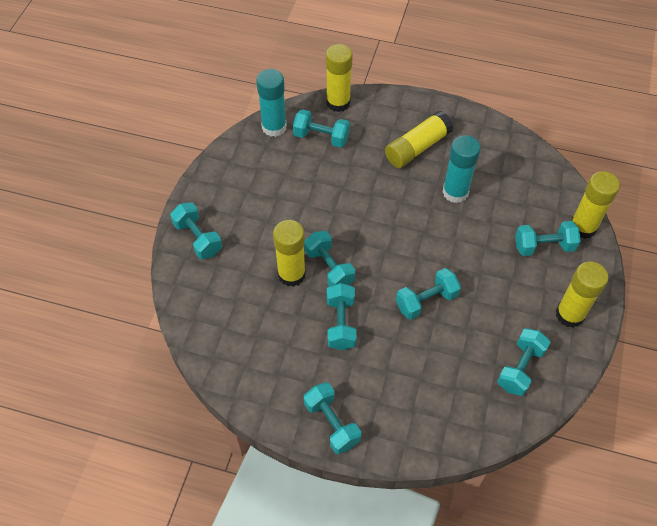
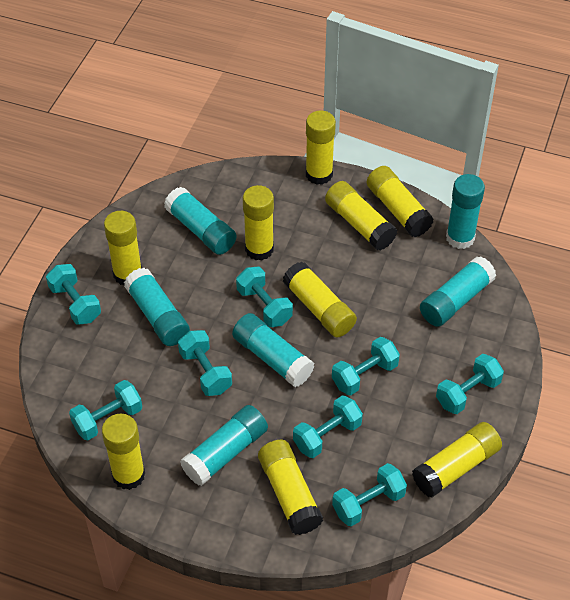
turquoise glue stick: [256,69,287,137] [442,135,481,203] = 2 -> [124,268,190,346] [164,187,237,255] [180,405,268,486] [232,313,315,387] [420,256,496,327] [446,174,485,249] = 6
yellow glue stick: [273,220,306,287] [326,44,353,112] [385,111,453,168] [556,261,608,328] [571,171,620,239] = 5 -> [102,414,145,490] [104,211,142,285] [243,185,274,261] [258,440,323,535] [283,262,357,338] [306,110,336,185] [325,181,397,250] [367,166,434,237] [412,422,502,498] = 9

